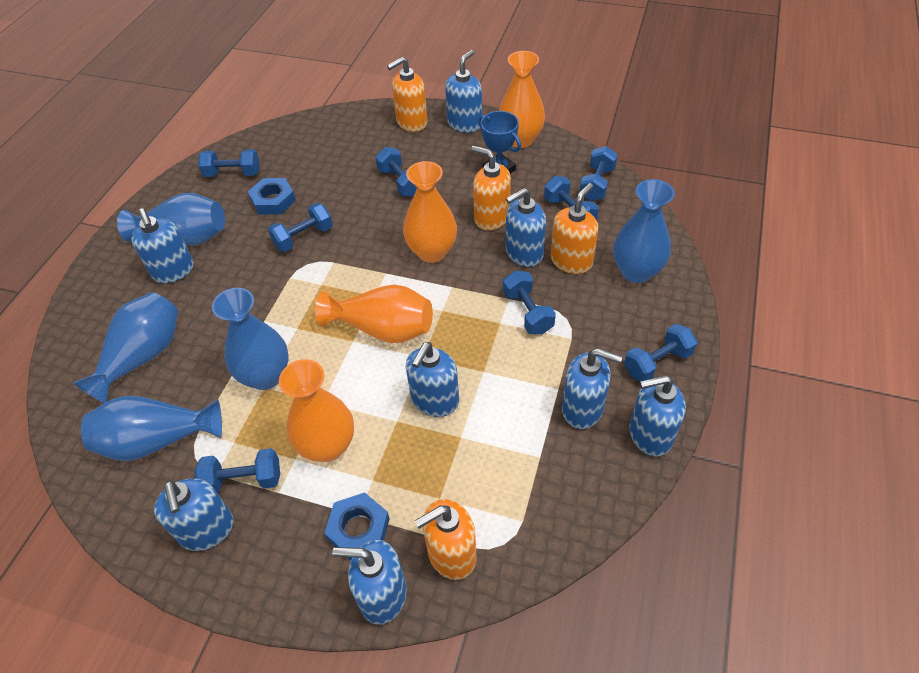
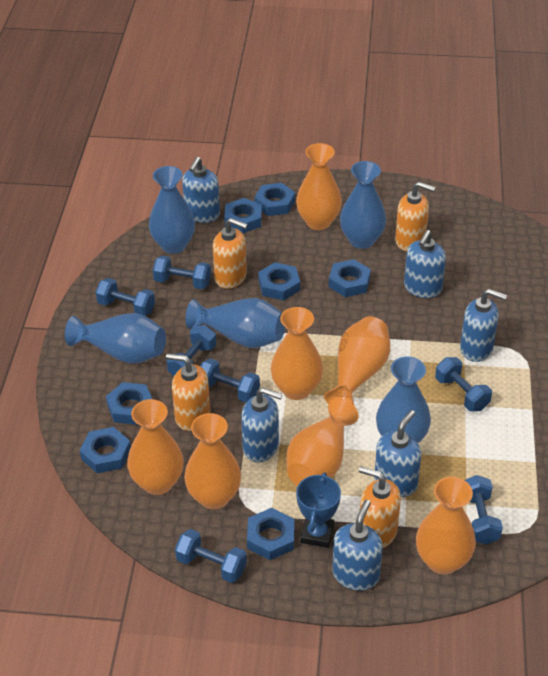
blue dumbbell: [195,448,280,493] [199,149,259,177] [268,203,333,252] [375,147,417,196] [503,271,556,334] [544,176,599,220] [580,146,618,201] [624,324,697,381] = 8 -> [96,278,155,316] [153,256,211,289] [166,325,216,376] [175,529,247,583] [200,359,260,403] [435,357,492,411] [465,475,503,544] = 7
blue nut: [248,178,296,215] [324,492,390,560] = 2 -> [80,427,131,473] [106,382,152,425] [224,198,262,233] [247,508,294,560] [254,183,295,216] [258,262,300,301] [329,259,371,297] = 7
blue soap dispenser: [131,208,194,283] [154,479,234,551] [332,540,407,625] [406,342,459,417] [445,50,482,133] [506,188,546,267] [562,348,622,429] [629,375,686,457] = 8 -> [182,157,220,223] [241,388,282,462] [332,500,383,591] [374,410,421,497] [404,230,446,298] [460,289,507,362] = 6
orange vase: [279,359,354,462] [315,284,433,343] [403,161,457,263] [499,51,545,148] = 4 -> [127,399,184,495] [184,413,241,509] [271,307,323,400] [287,398,359,485] [296,143,342,230] [324,316,390,405] [416,477,476,575] = 7

